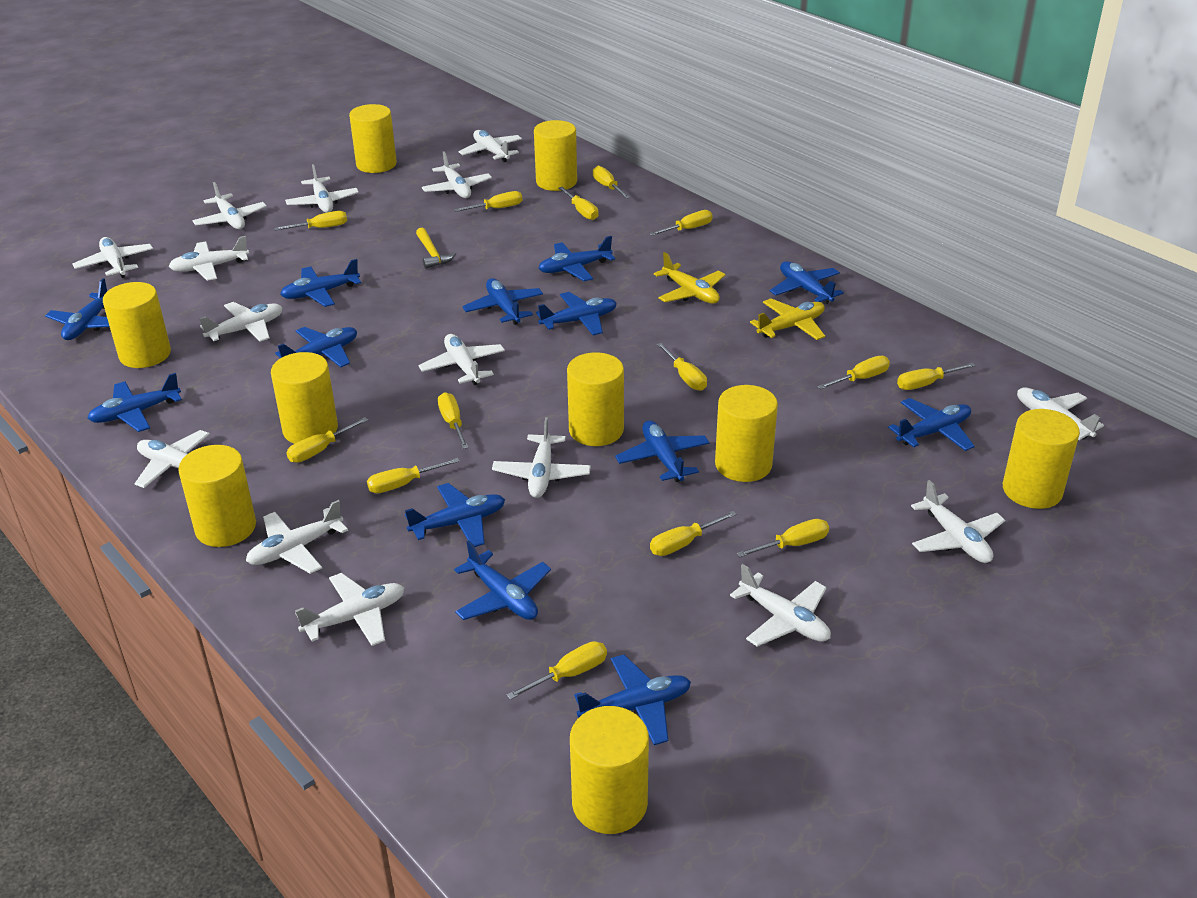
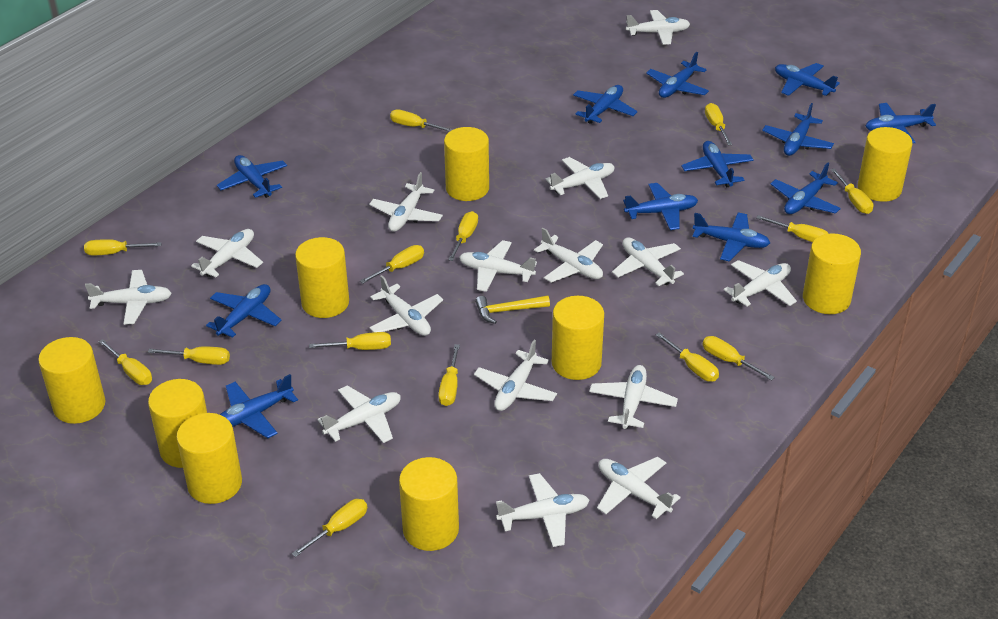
blue plane: [45,278,110,340] [87,373,182,432] [275,327,357,367] [280,259,361,307] [405,483,505,547] [454,540,551,620] [462,278,543,325] [536,292,617,335] [539,236,615,281] [574,655,691,745] [615,420,710,482] [770,261,844,305] [888,398,975,451] = 13 -> [206,284,282,338] [217,155,287,198] [219,374,298,438] [573,85,637,124] [623,183,698,230] [646,52,709,98] [681,141,754,187] [692,212,770,262] [762,103,834,156] [770,163,841,214] [775,63,840,96] [866,103,936,143] = 12
yellow plane: [654,252,725,304] [750,298,825,340] = 2 -> none = 0

